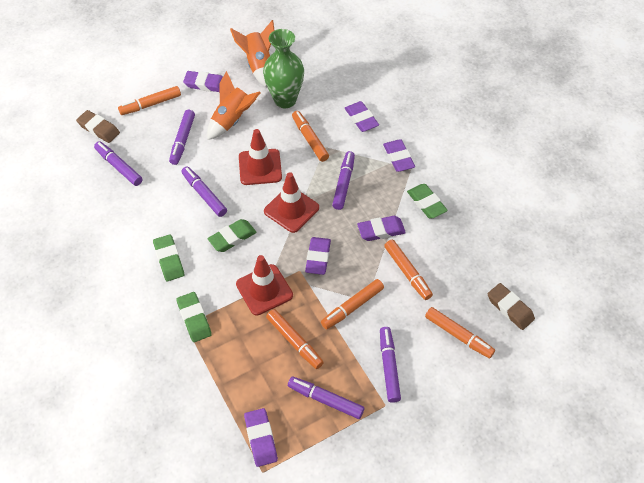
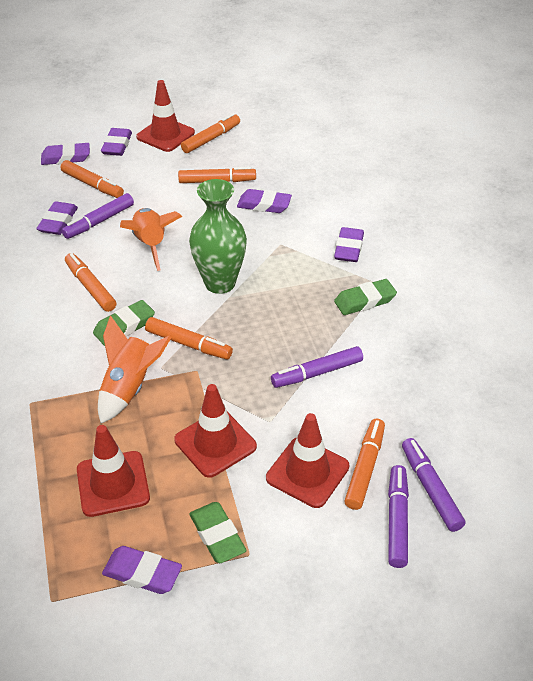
brown eraser: [76,110,120,143] [488,283,535,330] = 2 -> none = 0
green eraser: [153,234,184,281] [176,292,212,342] [208,219,256,252] [407,184,448,218] = 4 -> [93,300,155,346] [189,502,247,563] [334,279,397,315] = 3
purple marker: [94,141,143,186] [169,110,195,165] [181,166,227,217] [288,377,365,419] [332,151,355,210] [380,327,401,403] = 6 -> [62,193,134,239] [271,346,363,388] [388,465,409,568] [402,438,466,532] = 4
red traffic cone: [236,255,293,316] [239,129,282,185] [264,172,319,233] = 3 -> [77,425,150,517] [136,80,195,152] [174,384,257,478] [266,413,349,508] = 4

